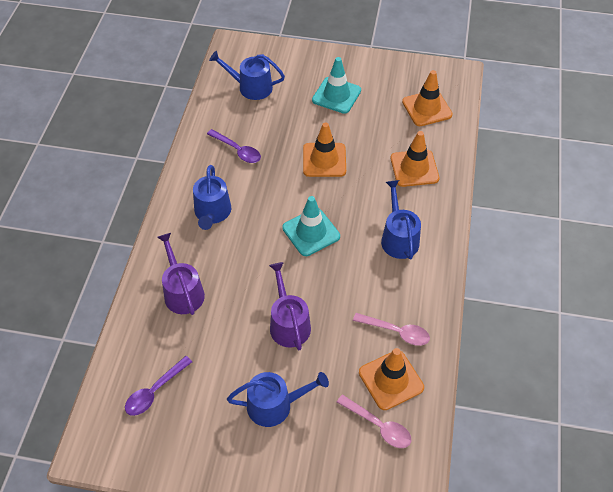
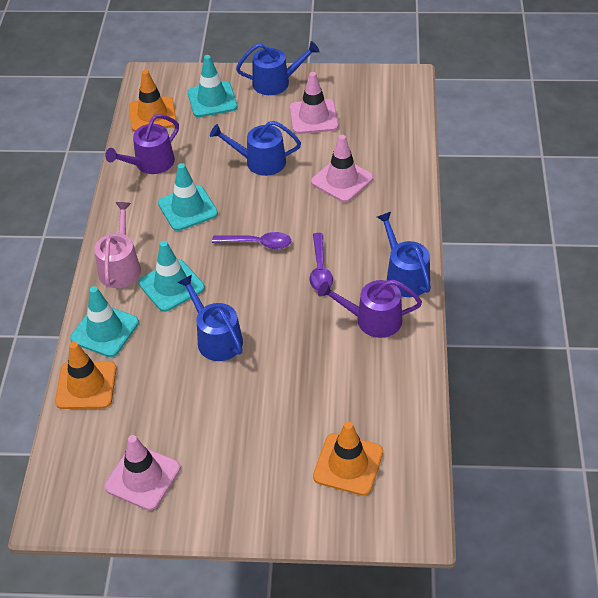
orange traffic cone: [303,122,346,177] [359,348,424,410] [391,131,440,187] [402,70,453,126] = 4 -> [55,342,116,409] [129,70,177,132] [313,421,383,496] = 3
pink spoon: [337,394,411,448] [353,313,430,346] = 2 -> none = 0
pink traffic cone: none = 0 -> [104,435,181,510] [290,72,338,134] [311,135,373,202] = 3
pink watering can: none = 0 -> [94,202,141,288] = 1
turquoise traffic cone: [282,196,340,256] [312,57,361,114] = 2 -> [70,286,139,357] [138,241,205,312] [158,163,218,231] [187,55,237,117] = 4

